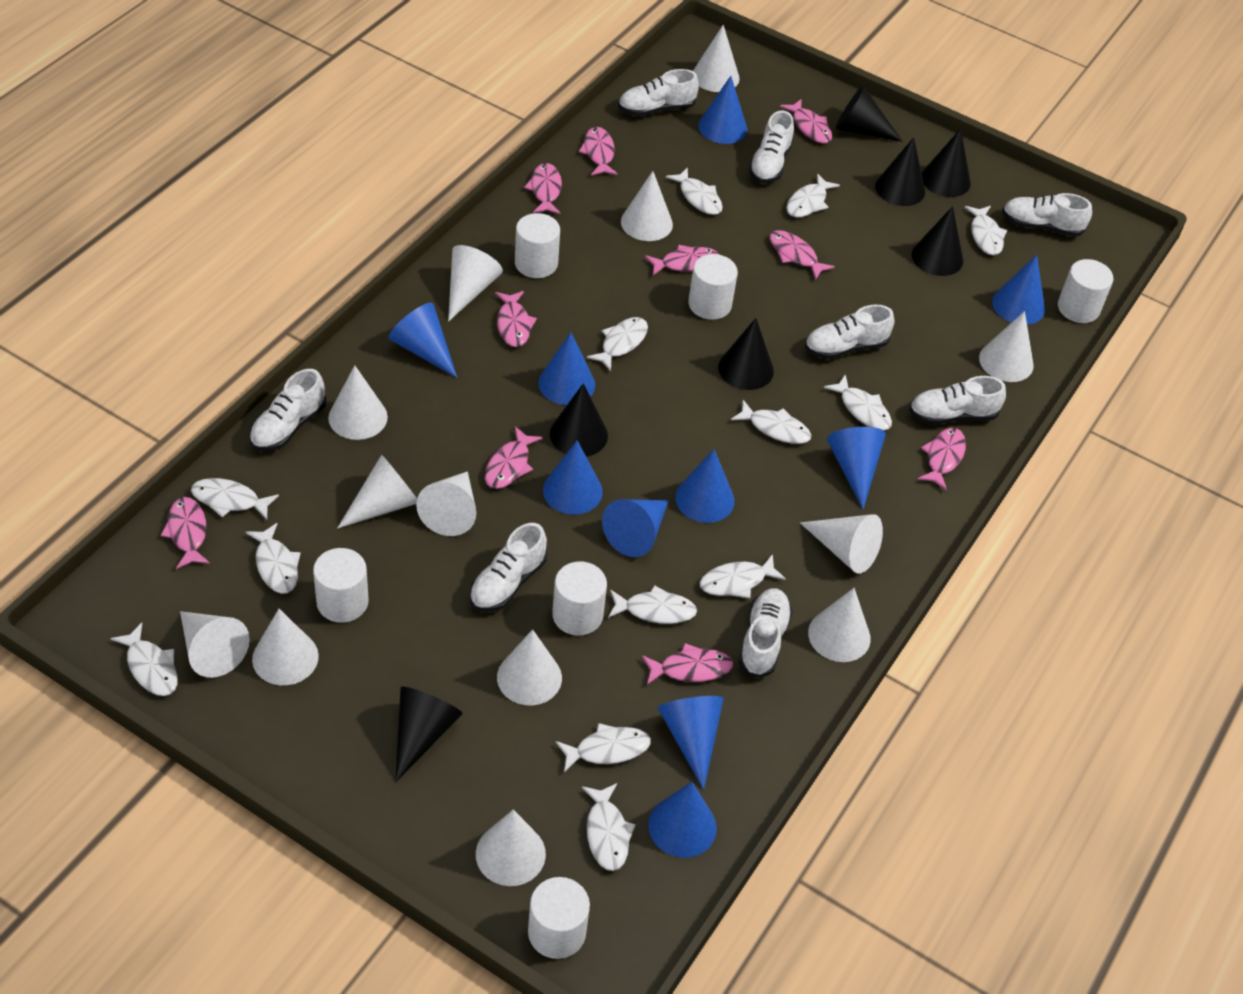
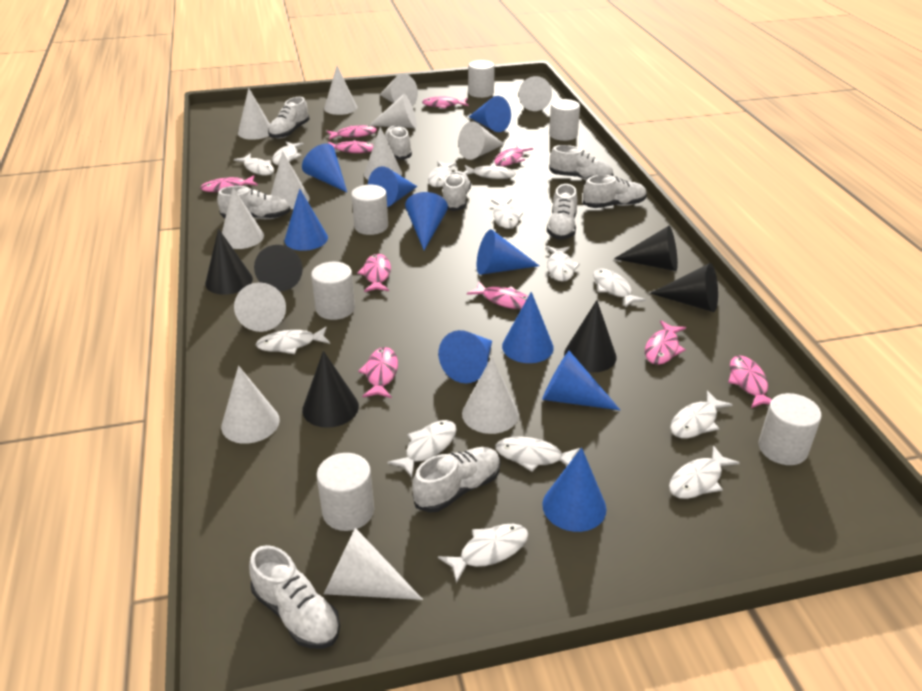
black cone: [395,687,463,782] [550,383,608,457] [718,318,774,390] [836,86,903,142] [875,137,925,206] [912,206,963,276] [922,129,971,197] = 7 -> [205,229,253,295] [254,245,303,291] [302,351,359,428] [564,300,616,372] [614,226,678,271] [650,263,718,312] = 6
white shoe: [250,369,327,451] [470,523,547,612] [618,69,699,116] [739,588,793,678] [749,110,794,183] [805,305,894,359] [909,376,1006,424] [1002,193,1092,237] = 8 -> [217,186,291,219] [249,545,340,649] [268,97,310,139] [385,126,412,160] [413,447,501,513] [443,171,471,211] [547,184,577,240] [549,145,614,180] [583,175,647,208] = 9

